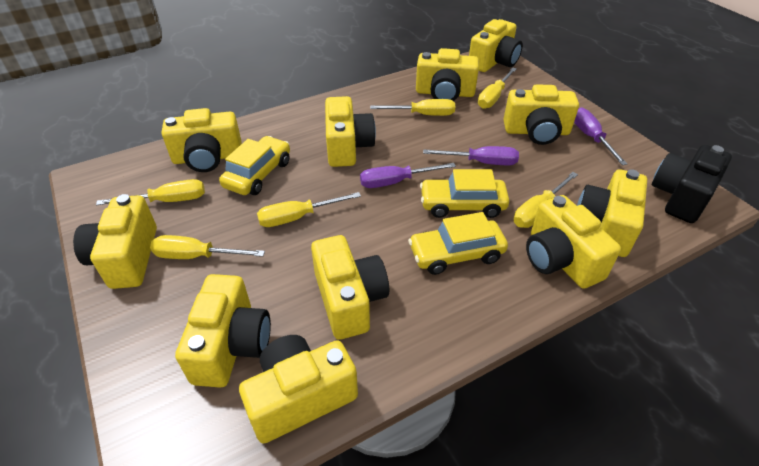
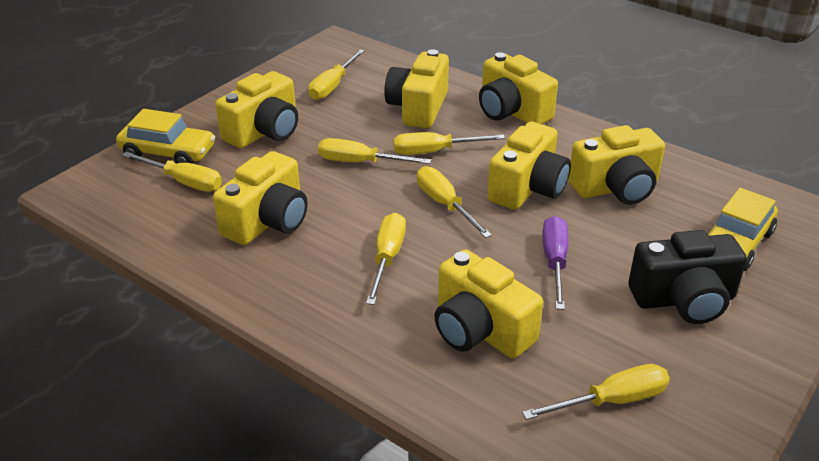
purple screwdriver: [360,163,456,188] [423,146,519,165] [574,107,627,165] = 3 -> [543,216,568,310] = 1
yellow camera: [73,194,157,289] [162,108,242,172] [175,274,271,388] [239,335,358,444] [311,235,389,340] [325,96,376,167] [416,48,479,101] [469,19,523,72] [503,84,579,145] [526,195,621,289] [577,169,647,257] = 11 -> [213,151,308,245] [215,71,298,148] [384,49,449,128] [434,249,543,358] [479,52,558,124] [487,122,571,210] [568,125,665,205] = 7
yellow car: [219,136,290,195] [408,212,508,275] [420,169,509,218] = 3 -> [116,109,215,164] [708,188,778,271] = 2
yellow screwdriver: [96,179,205,205] [150,235,265,259] [257,192,361,227] [370,99,455,116] [478,67,516,109] [514,172,578,228] = 6 -> [122,152,222,192] [308,49,365,100] [318,138,431,164] [366,213,406,305] [393,132,505,155] [417,166,492,238] [522,364,670,420] = 7

